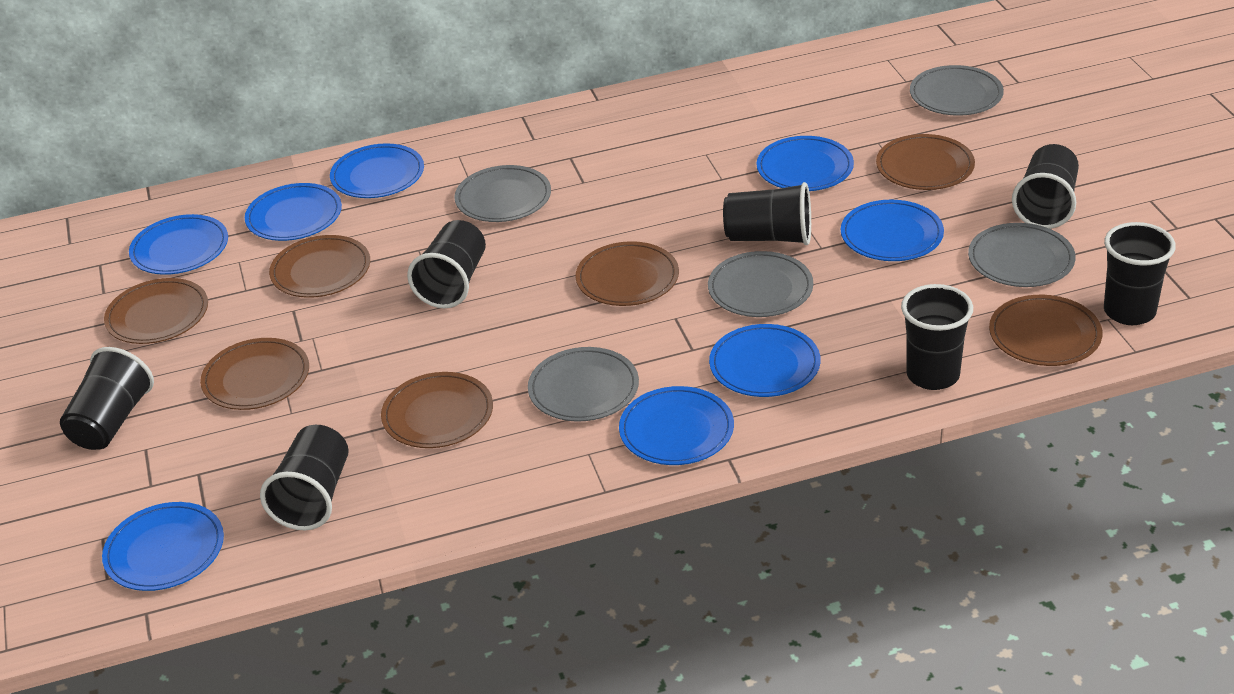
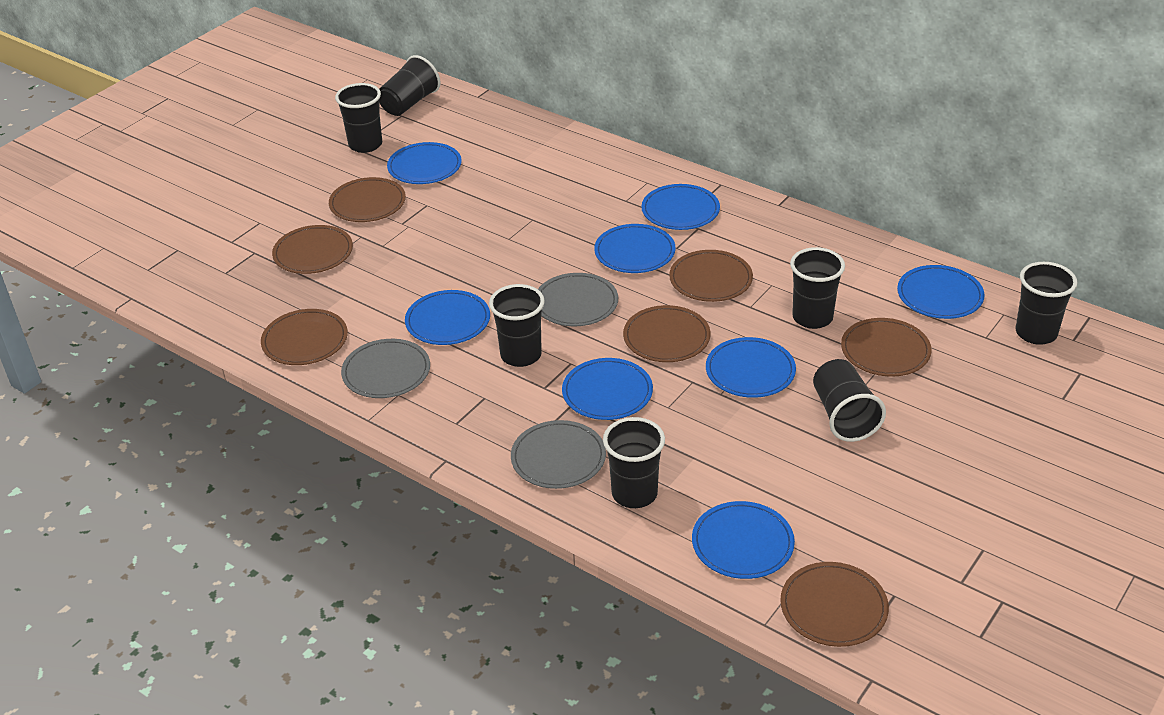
grey plate: [454,165,551,222] [528,347,639,422] [708,251,813,317] [910,65,1004,116] [968,223,1075,287] = 5 -> [341,339,430,398] [511,420,606,489] [538,273,618,326] = 3

